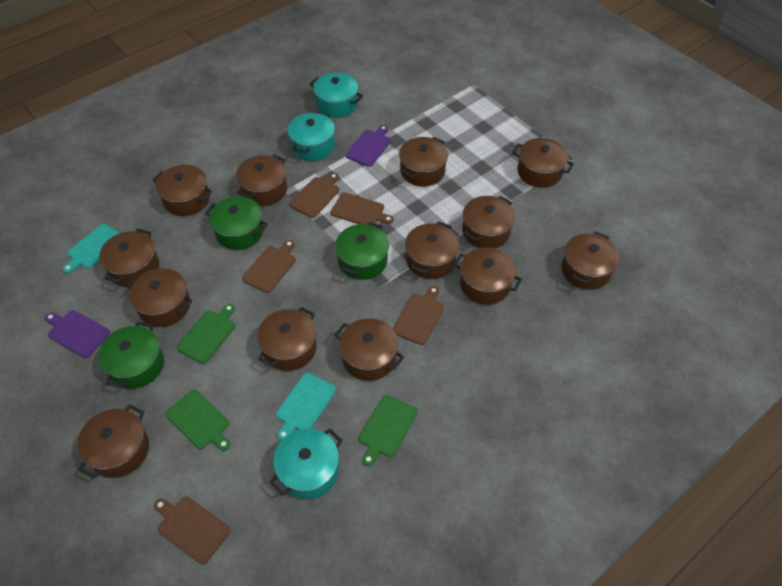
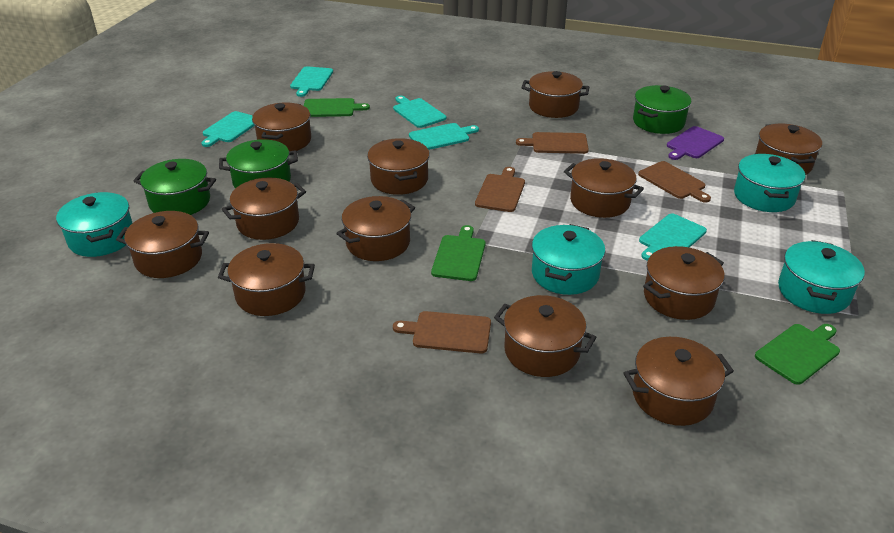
brown cutting board: [154,497,231,564] [242,240,296,293] [289,173,339,218] [331,192,394,224] [393,286,444,345] = 5 -> [393,311,491,353] [475,167,525,212] [516,132,589,154] [638,161,711,203] = 4
brown pot: [77,404,149,478] [99,229,159,287] [126,268,192,327] [152,165,212,216] [236,155,287,206] [257,307,317,371] [334,318,404,381] [399,137,448,187] [405,221,459,279] [454,247,522,305] [462,196,515,248] [512,138,574,188] [561,232,619,290] = 13 -> [116,211,209,278] [218,243,315,316] [222,178,306,240] [252,102,311,151] [336,196,415,261] [367,138,430,195] [494,295,597,377] [522,71,589,118] [564,158,644,218] [624,337,734,426] [643,246,724,320] [755,124,822,175] = 12
purple cutting board: [45,310,110,358] [346,125,391,167] = 2 -> [667,126,724,160] = 1
turquoise cutting board: [63,224,119,273] [276,373,336,441] = 2 -> [202,111,255,147] [290,66,333,97] [393,96,446,128] [409,123,479,150] [639,214,707,261] = 5
turquoise pot: [269,428,343,499] [288,112,335,161] [309,72,363,118] = 3 -> [56,192,132,257] [532,224,605,295] [734,154,806,212] [778,240,865,314] = 4

